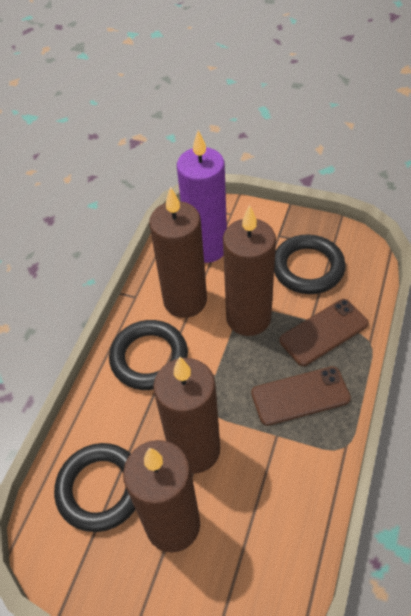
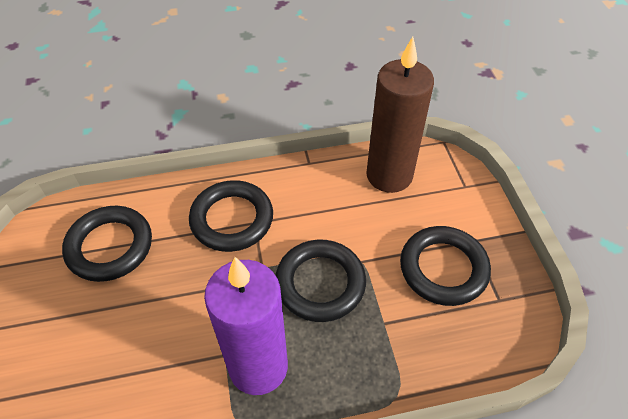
black ring: [54,443,136,532] [109,320,188,390] [274,235,346,294] = 3 -> [62,206,152,282] [189,180,273,252] [275,239,366,322] [400,226,491,306] = 4
brown candle: [123,440,200,553] [149,187,207,318] [153,356,220,473] [223,205,276,336] = 4 -> [366,37,434,193] = 1
brown phone: [251,366,351,426] [279,299,369,366] = 2 -> none = 0

